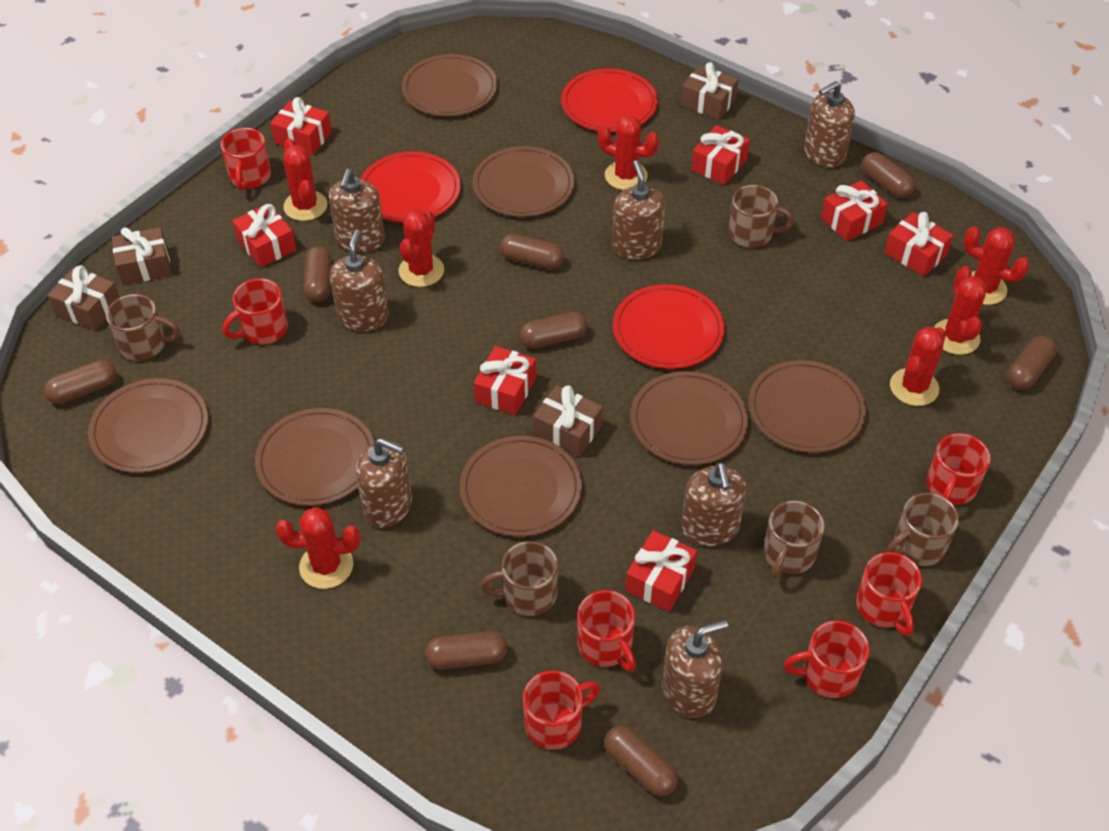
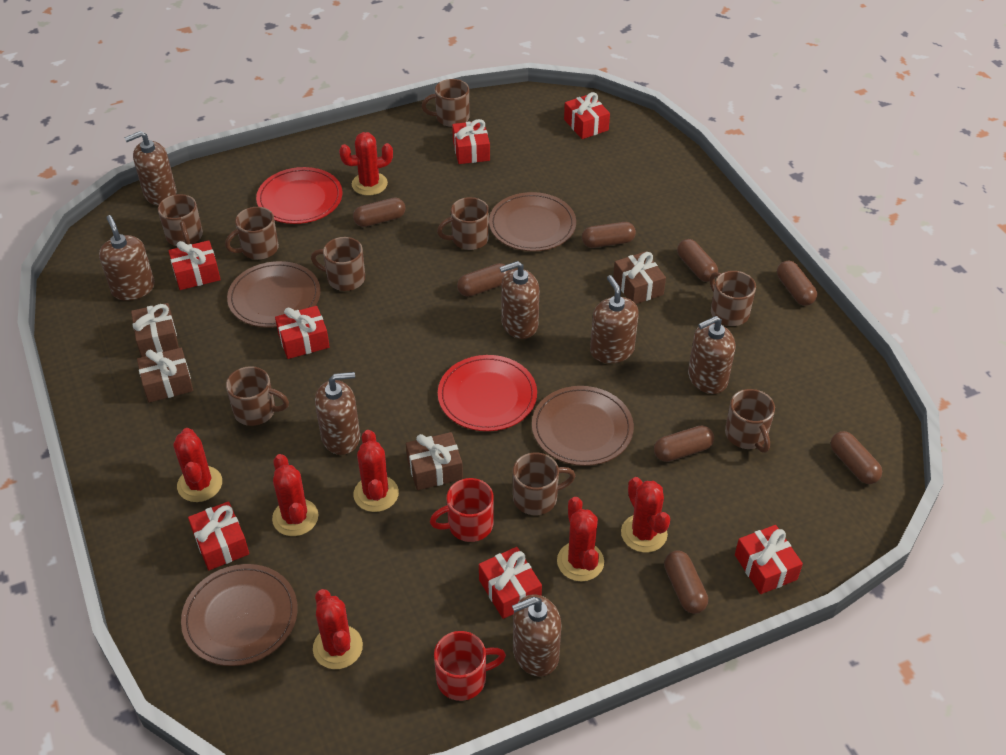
brown mug: [106,294,180,361] [480,541,558,616] [729,185,794,248] [764,501,824,579] [886,493,959,566] = 5 -> [158,194,203,246] [225,207,279,260] [226,366,289,426] [311,237,365,291] [422,79,470,127] [437,197,489,250] [513,452,575,515] [710,271,756,326] [725,389,775,453] = 9
brown plate: [88,378,208,473] [255,408,374,506] [402,54,497,116] [460,436,582,537] [473,146,575,217] [630,371,748,465] [749,360,866,453] = 7 -> [181,564,298,666] [227,261,321,328] [489,192,576,251] [532,386,634,466] = 4
red mug: [221,128,271,191] [222,278,288,345] [523,671,600,750] [577,590,636,672] [784,621,870,698] [856,552,922,636] [927,433,990,505] = 7 -> [430,478,494,542] [434,631,506,701] = 2
red plate: [360,152,461,223] [561,69,658,132] [613,284,724,369] = 3 -> [256,167,342,224] [438,355,537,431] = 2

